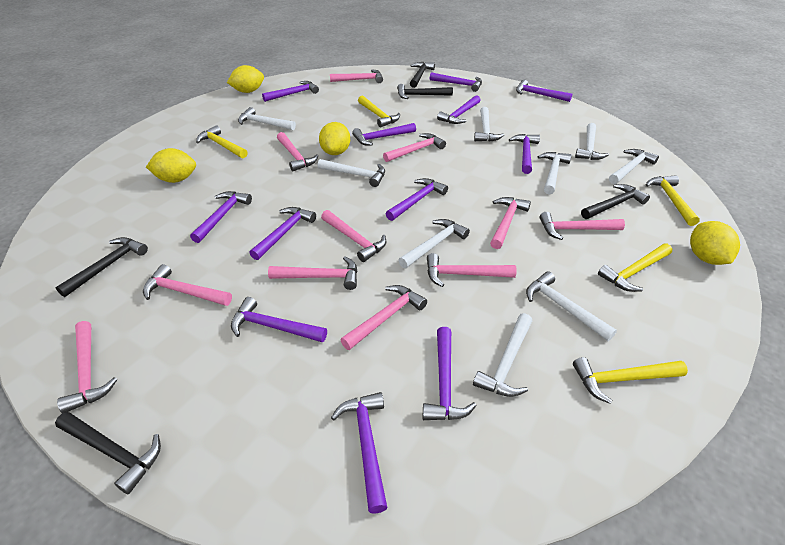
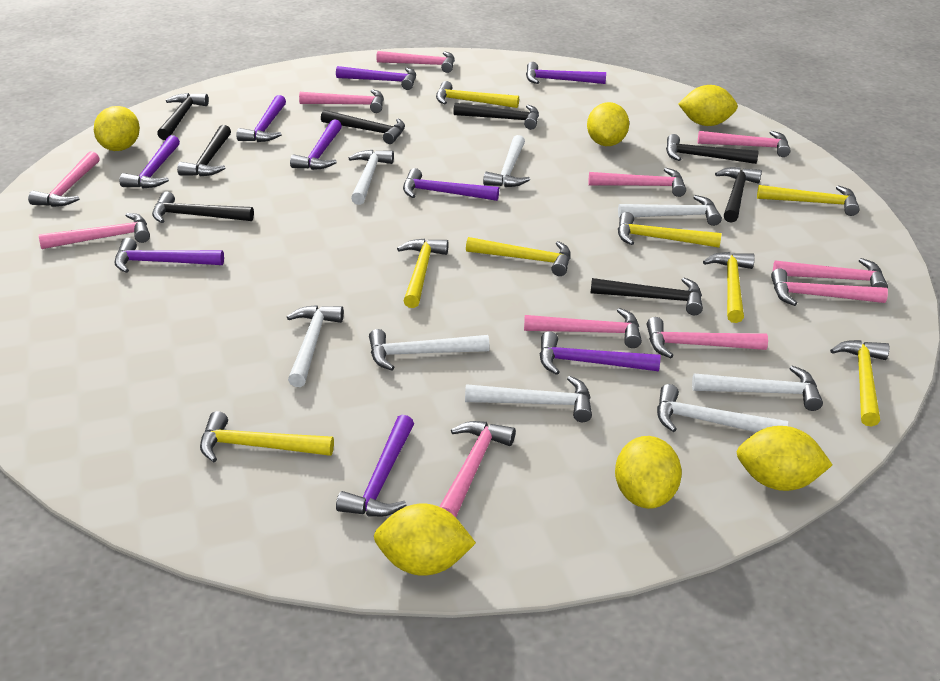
black hammer: [55,237,148,297] [55,412,161,494] [397,84,453,99] [410,62,435,88] [581,184,650,219] = 5 -> [152,191,254,223] [157,93,209,140] [177,125,231,177] [321,110,405,144] [453,103,539,130] [590,277,703,315] [666,134,759,164] [715,167,762,223] = 8
purple hammer: [190,191,252,243] [231,297,327,343] [249,207,316,260] [262,81,319,102] [331,392,388,514] [352,123,416,146] [386,178,448,221] [423,327,477,420] [430,72,482,92] [437,95,481,124] [509,134,540,174] [516,80,572,102] = 12 -> [115,238,224,273] [120,135,180,189] [236,95,286,142] [290,119,342,170] [336,66,416,90] [336,415,414,517] [403,168,499,201] [526,62,606,84] [540,332,661,375] = 9
white hammer: [238,107,296,130] [318,159,385,187] [398,219,470,269] [473,313,532,397] [474,107,504,142] [526,271,617,341] [538,152,572,194] [575,123,609,160] [609,149,659,184] = 9 -> [287,305,344,387] [349,150,394,205] [369,329,490,370] [465,376,592,422] [483,135,530,187] [618,195,722,226] [657,384,788,432] [692,366,823,411] = 8
yellow hammer: [196,125,247,158] [358,96,400,127] [573,357,688,404] [598,244,672,292] [646,175,700,226] = 5 -> [200,411,334,462] [397,239,449,308] [436,81,519,108] [466,237,571,276] [618,212,722,248] [703,252,755,323] [757,185,860,216] [830,340,889,427] = 8
yellow lemon: [146,148,196,183] [227,65,264,93] [319,122,350,155] [690,221,740,265] = 4 -> [94,106,140,151] [374,504,476,576] [587,102,629,146] [615,436,682,509] [678,85,738,126] [737,426,833,491] = 6

